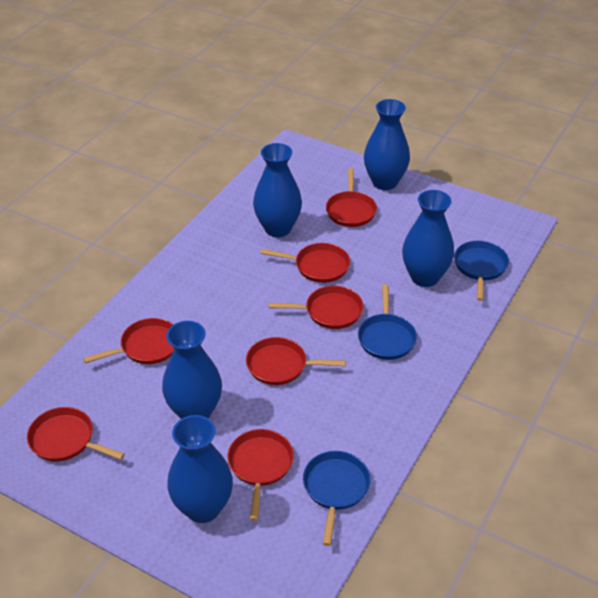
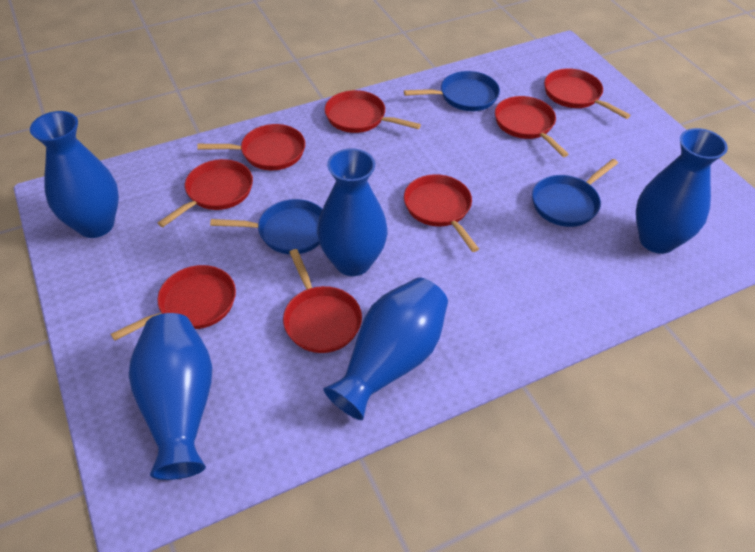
red pan: [27,407,125,461] [83,318,174,364] [227,429,294,521] [246,337,346,385] [261,243,350,283] [269,286,363,329] [326,168,377,227] = 7 -> [111,265,236,341] [158,159,253,227] [197,124,305,170] [283,249,362,353] [325,90,421,133] [404,174,479,252] [495,96,569,157] [544,68,631,119] = 8

